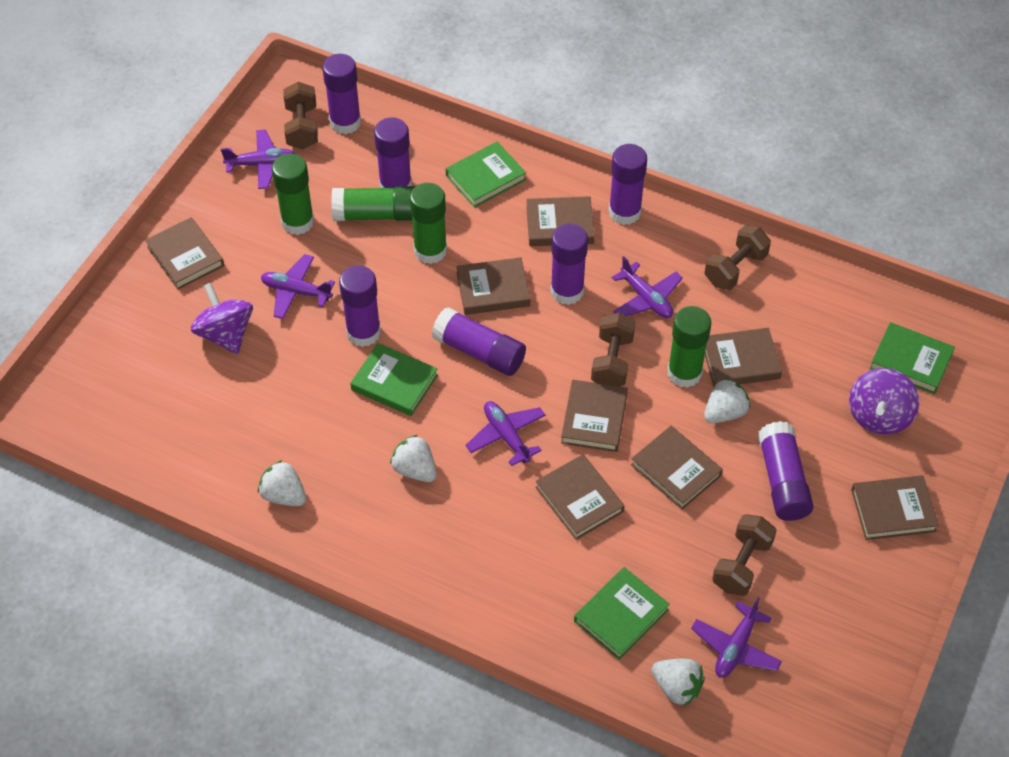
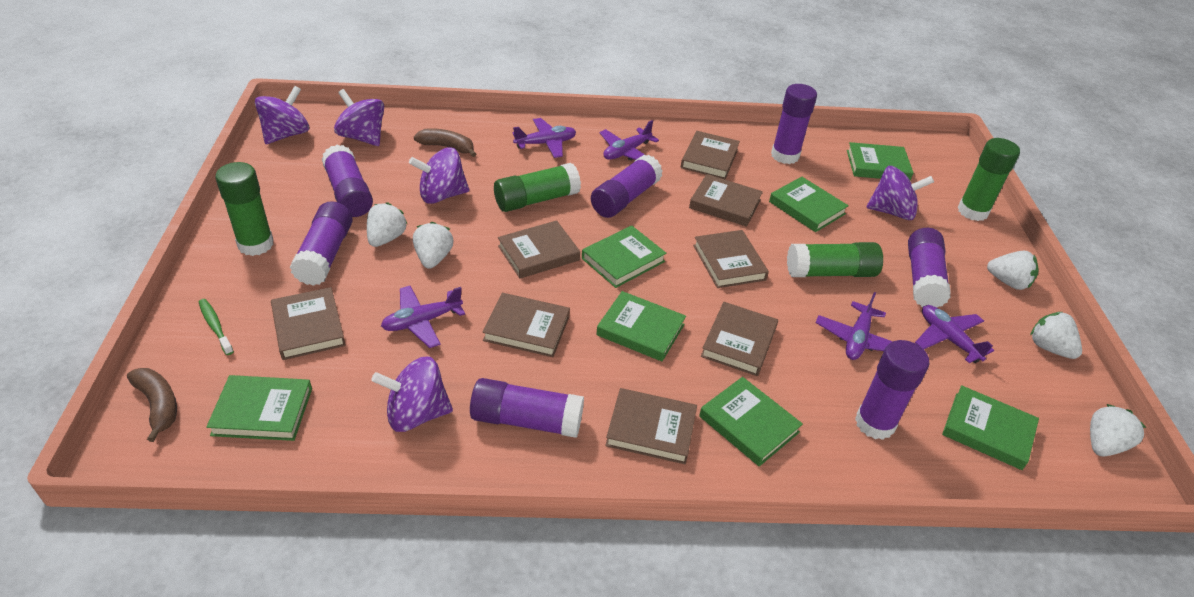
brown banana: none = 0 -> [127,368,177,442] [414,128,476,157] = 2
brown dumbbell: [283,82,318,149] [591,313,635,386] [705,225,771,290] [712,514,777,596] = 4 -> none = 0
green book: [350,343,438,416] [446,142,526,208] [574,567,670,660] [870,322,955,394] = 4 -> [206,375,312,441] [582,225,667,288] [596,291,686,361] [699,377,803,466] [769,177,849,232] [847,142,914,181] [942,385,1039,470] = 7
green toothbrush: none = 0 -> [199,299,234,355] = 1
purple spinning top: [191,283,253,354] [849,368,919,435] = 2 -> [255,86,309,144] [334,89,384,146] [371,356,453,432] [409,147,469,204] [866,166,934,220] = 5
white strawberry: [258,460,306,506] [390,435,437,482] [652,659,705,706] [704,378,750,423] = 4 -> [367,202,407,247] [413,222,454,269] [987,251,1039,290] [1030,312,1082,359] [1090,404,1147,456] = 5

